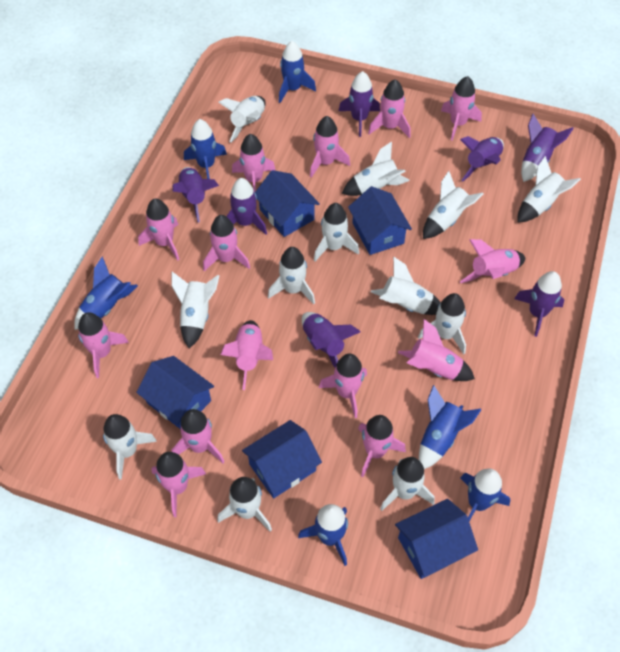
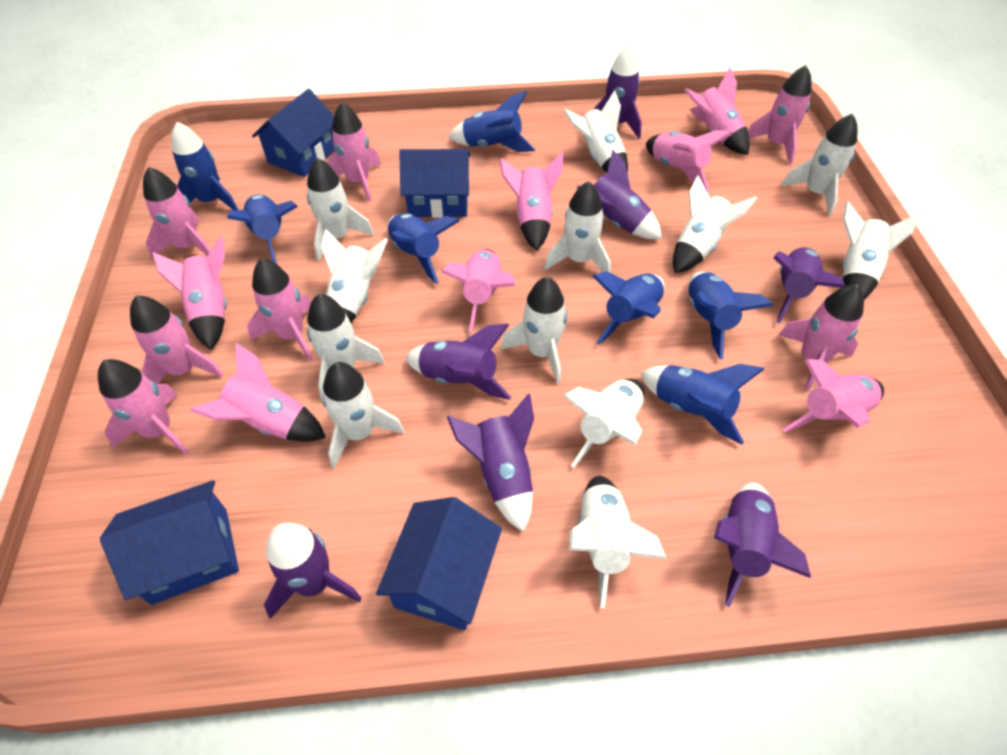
blue house: [136,356,214,429] [242,420,322,498] [255,170,320,237] [348,186,412,255] [395,499,478,579] = 5 -> [100,480,239,605] [252,89,335,177] [376,497,502,630] [399,149,470,218] = 4
blue rocket: [74,256,138,330] [184,119,227,179] [279,41,316,103] [298,504,348,566] [419,385,482,469] [460,469,510,521] = 6 -> [171,122,238,210] [227,194,298,264] [388,213,459,284] [448,91,535,152] [592,271,665,345] [640,364,764,444] [688,272,774,359] = 7

